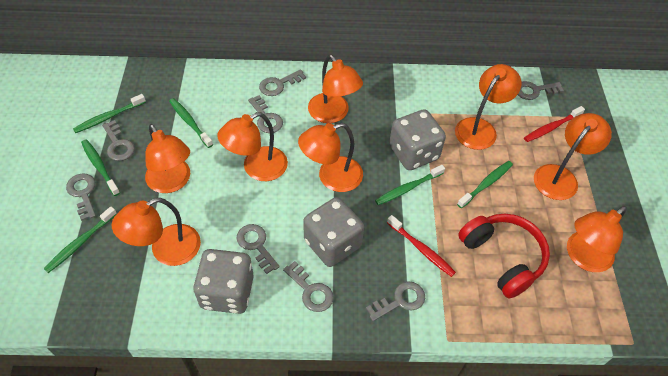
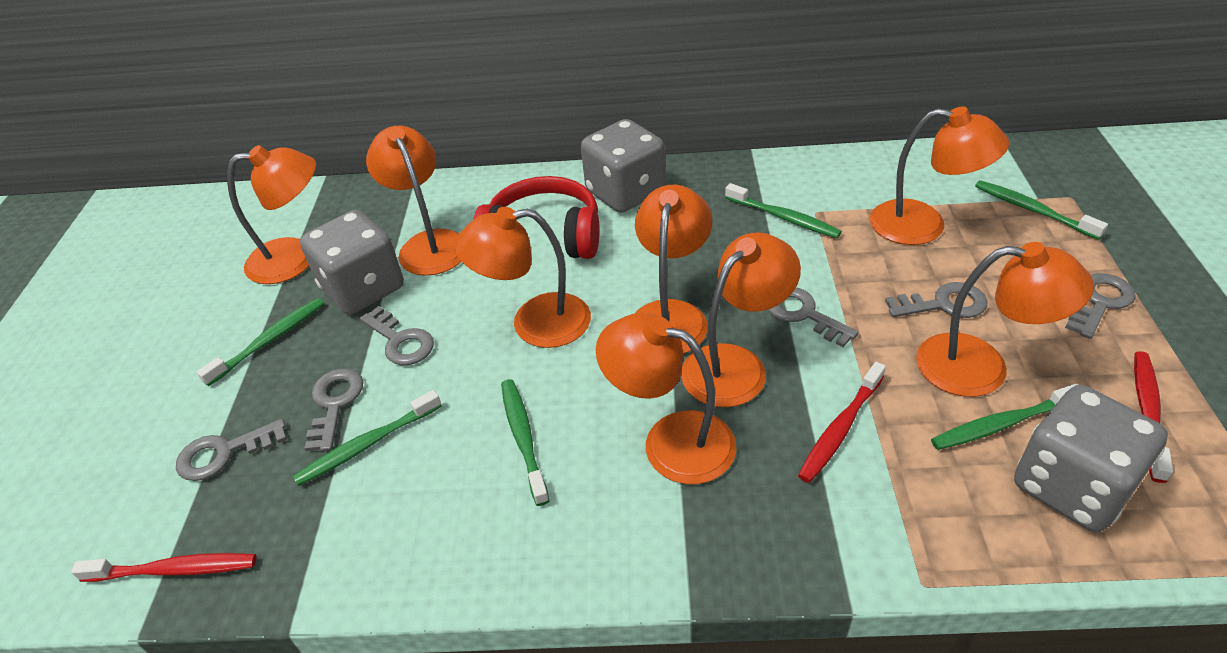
grey key: [66,174,96,221] [102,120,135,161] [236,224,280,274] [248,95,283,133] [259,69,306,96] [283,261,334,312] [366,281,425,321] [518,81,564,100] = 8 -> [176,419,287,481] [304,368,363,451] [360,306,434,365] [768,287,859,347] [885,282,988,318] [1065,273,1136,339] = 6
red toothbrush: [387,215,456,277] [524,106,585,142] = 2 -> [71,553,256,582] [798,362,886,483] [1134,351,1173,483] = 3

